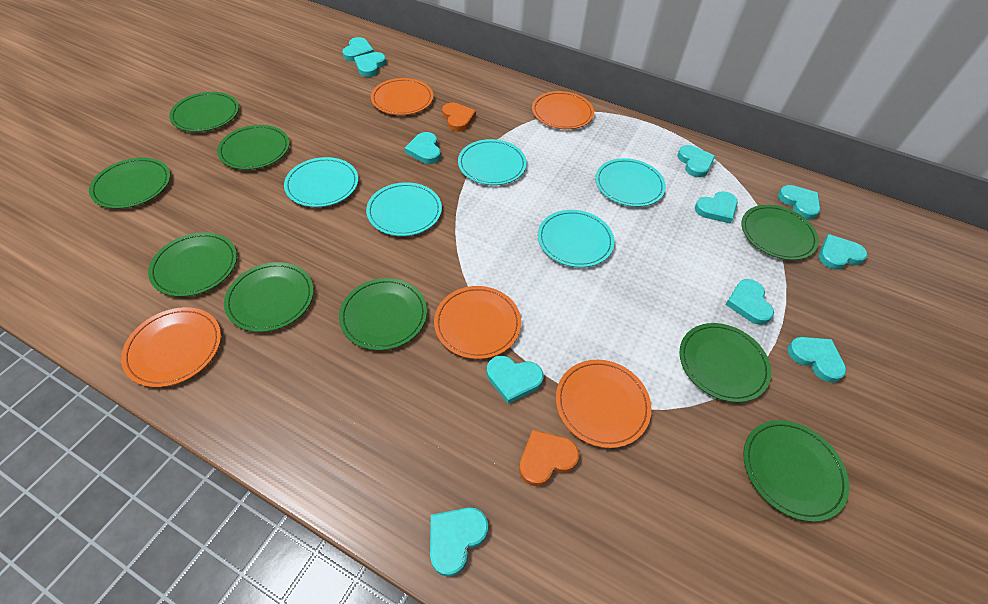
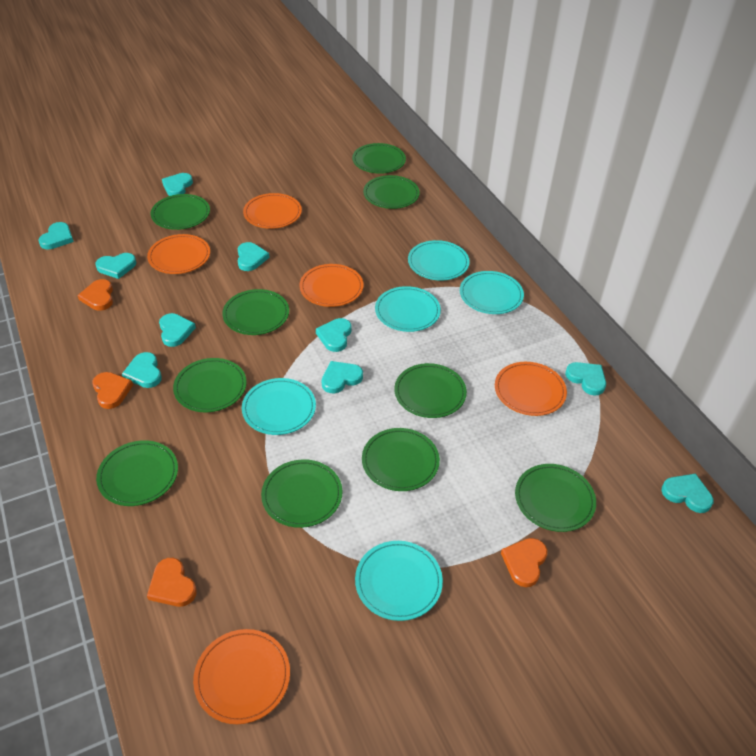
green plate: [89,158,170,209] [148,232,237,297] [169,92,239,132] [217,125,290,170] [224,262,314,332] [339,278,427,350] [679,323,771,402] [742,205,819,260] [743,420,849,522] = 9 -> [96,440,178,506] [151,194,210,230] [173,358,247,412] [222,289,289,335] [261,459,342,528] [352,143,406,174] [362,428,440,491] [363,175,420,209] [394,363,467,418] [515,464,596,532] = 10
orange heart: [442,103,476,132] [519,430,579,486] = 2 -> [77,279,113,311] [92,372,133,409] [147,558,197,607] [501,538,547,587] = 4
turquoise heart: [342,37,374,61] [354,52,386,77] [405,132,441,164] [430,508,488,576] [487,356,543,404] [677,145,715,177] [695,191,738,224] [725,279,774,325] [778,185,820,220] [787,337,846,383] [819,234,868,270] = 11 -> [38,222,74,250] [95,253,136,279] [122,352,162,388] [159,313,196,347] [162,173,193,196] [238,242,270,271] [316,318,351,352] [322,361,363,393] [565,362,606,395] [661,473,714,513] = 10

